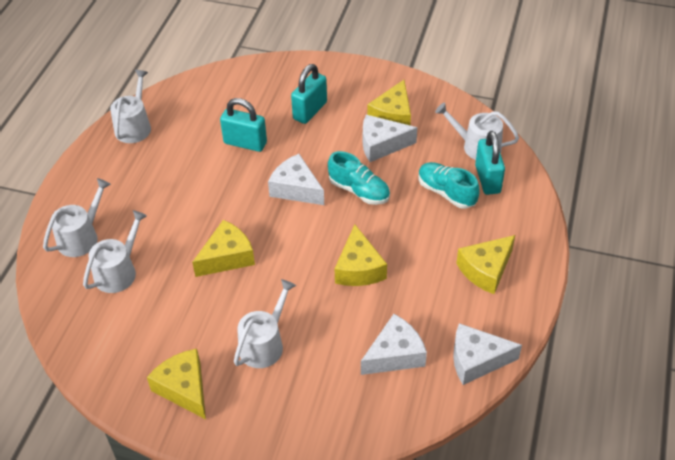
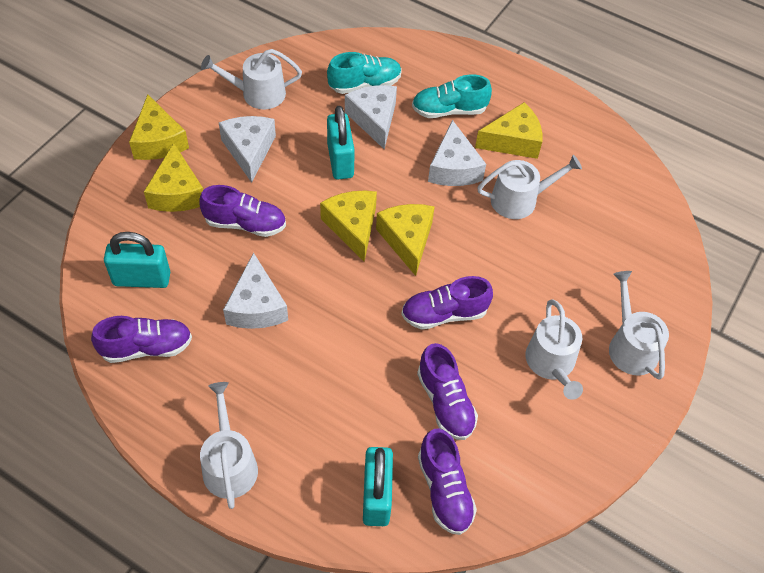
purple shoe: none = 0 -> [91,316,192,363] [199,185,286,237] [401,276,493,330] [417,343,478,440] [418,429,477,535] = 5

